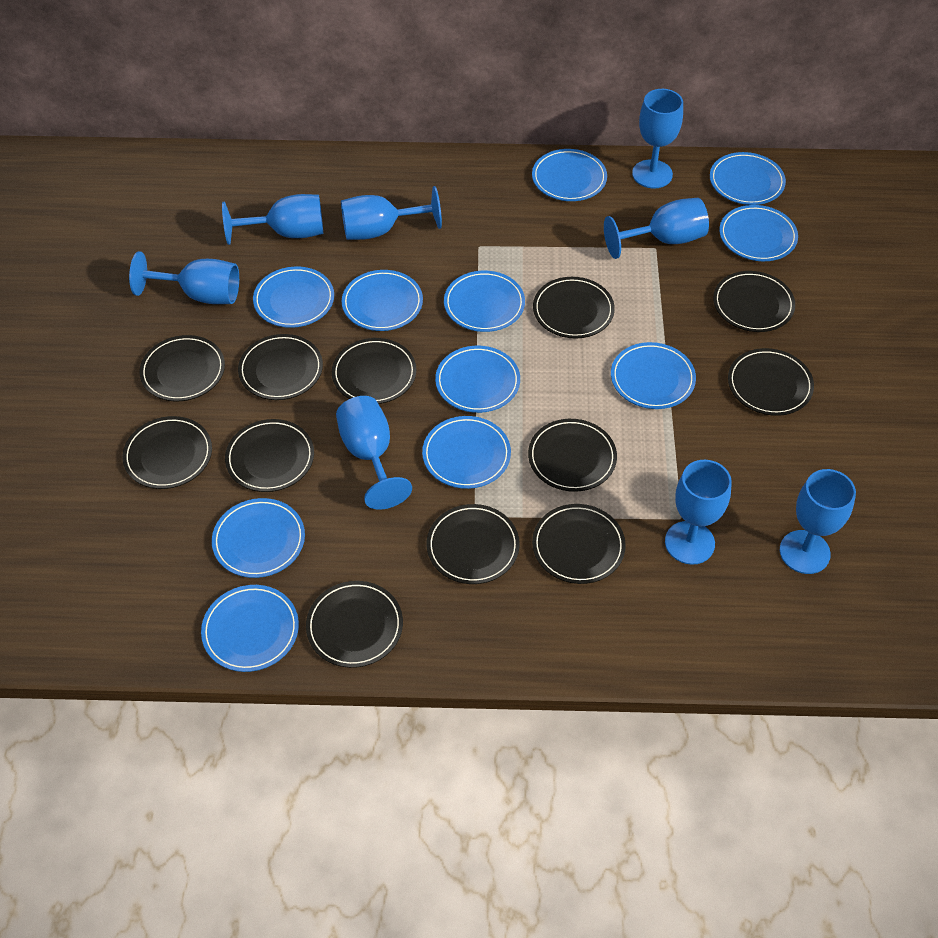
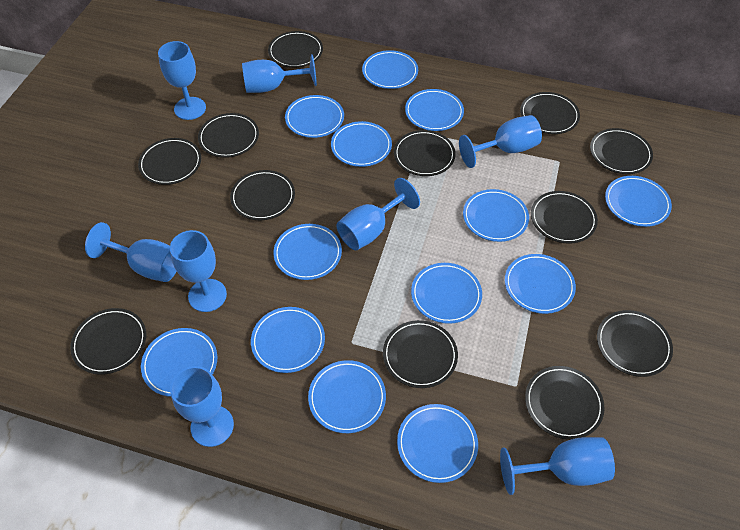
blue plate: [201,585,299,672] [212,498,305,578] [253,267,334,328] [342,270,423,331] [422,416,511,489] [435,346,520,413] [444,271,525,332] [532,149,607,201] [611,342,696,409] [710,152,786,205] [719,205,798,261] = 11 -> [141,328,217,397] [251,307,325,373] [273,224,342,280] [285,95,344,138] [308,360,386,433] [331,121,392,167] [362,50,418,89] [397,404,478,483] [405,89,464,131] [411,263,482,324] [463,189,529,242] [505,254,576,314] [605,176,672,227] = 13

